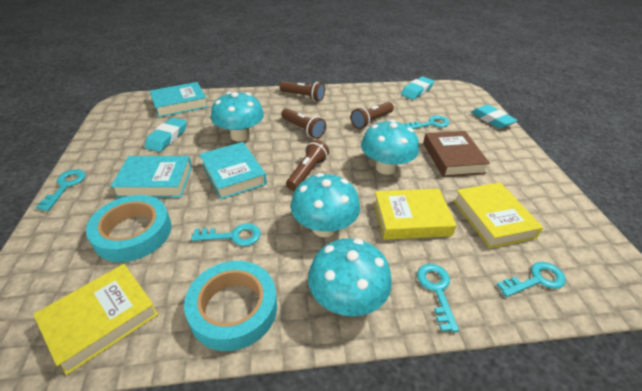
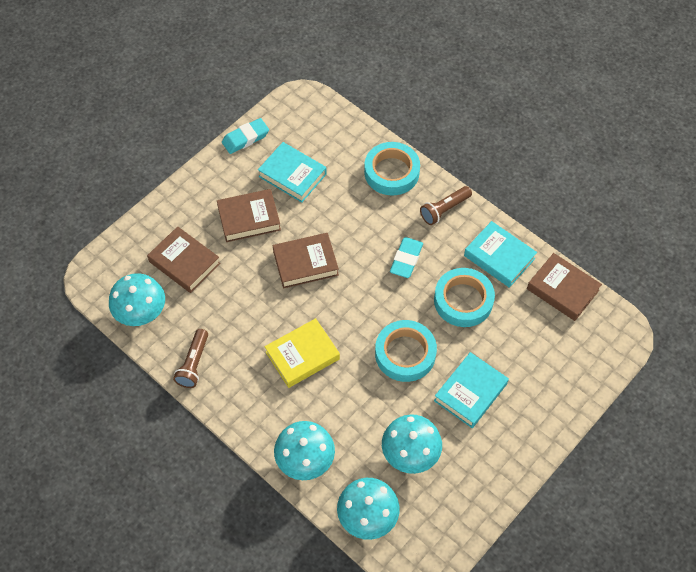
brown book: [423,131,490,177] = 1 -> [147,227,221,293] [217,189,281,242] [273,233,339,288] [527,253,602,321] = 4
brown flashlight: [279,81,325,102] [281,108,326,139] [286,140,329,191] [351,102,394,129] = 4 -> [173,329,208,388] [420,186,472,225] = 2
turquoise eraser: [145,118,187,152] [401,77,434,100] [471,105,518,129] = 3 -> [222,118,269,154] [390,237,423,278] = 2
turquoise key: [35,169,86,211] [191,223,261,246] [405,116,449,129] [417,264,459,332] [496,262,566,297] = 5 -> none = 0
turquoise tape: [86,195,172,262] [184,261,277,351] = 2 -> [364,142,420,195] [375,320,437,382] [434,268,495,327] = 3
yellow book: [33,264,158,375] [374,189,457,240] [453,182,543,248] = 3 -> [265,318,340,388] = 1

